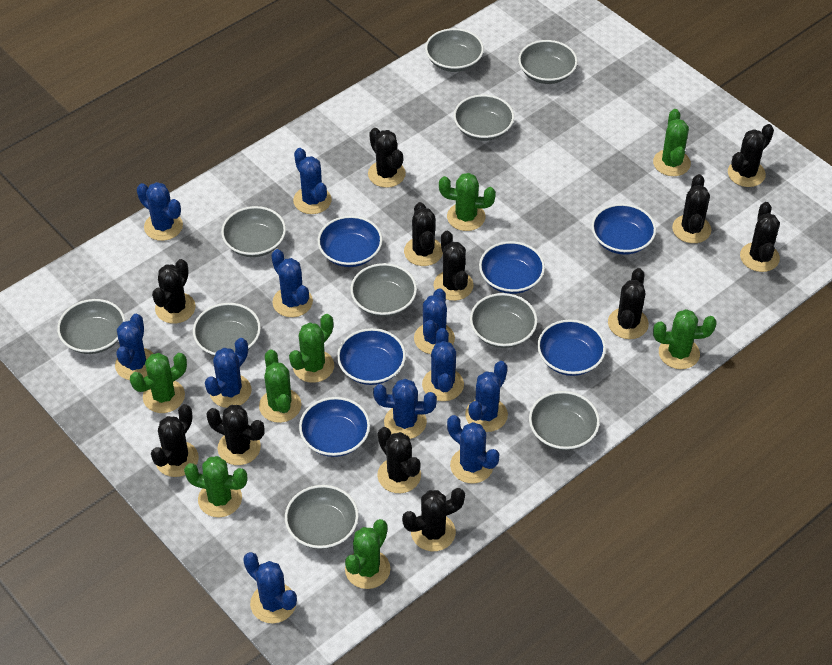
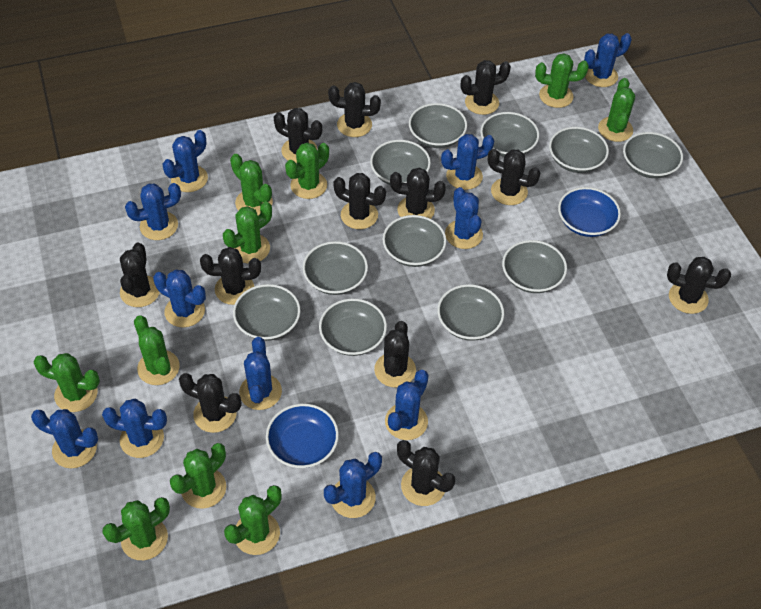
blue bowl: [299,397,370,457] [318,216,382,267] [337,328,406,385] [479,241,545,294] [537,320,606,376] [591,204,656,255] = 6 -> [266,404,339,468] [558,187,621,237] = 2
green cactus: [130,353,187,413] [184,456,247,517] [259,349,302,423] [289,314,334,383] [345,519,391,589] [439,173,496,231] [653,109,691,176] [653,309,717,369] = 8 -> [34,353,100,412] [102,497,170,560] [134,315,180,385] [170,443,226,509] [223,201,272,264] [224,485,282,555] [230,154,273,215] [285,143,329,199] [535,53,589,108] [598,78,635,142] = 10
grey bowl: [57,299,125,354] [193,303,261,356] [221,206,286,257] [285,485,359,549] [350,263,417,317] [425,28,484,72] [454,95,514,141] [470,293,537,348] [518,40,578,84] [529,391,600,451] = 10 -> [233,284,301,341] [303,241,368,295] [319,299,387,356] [370,140,431,185] [382,215,446,267] [409,103,467,148] [437,284,504,341] [480,112,539,157] [502,240,567,293] [549,127,609,173] [623,132,683,178] = 11

